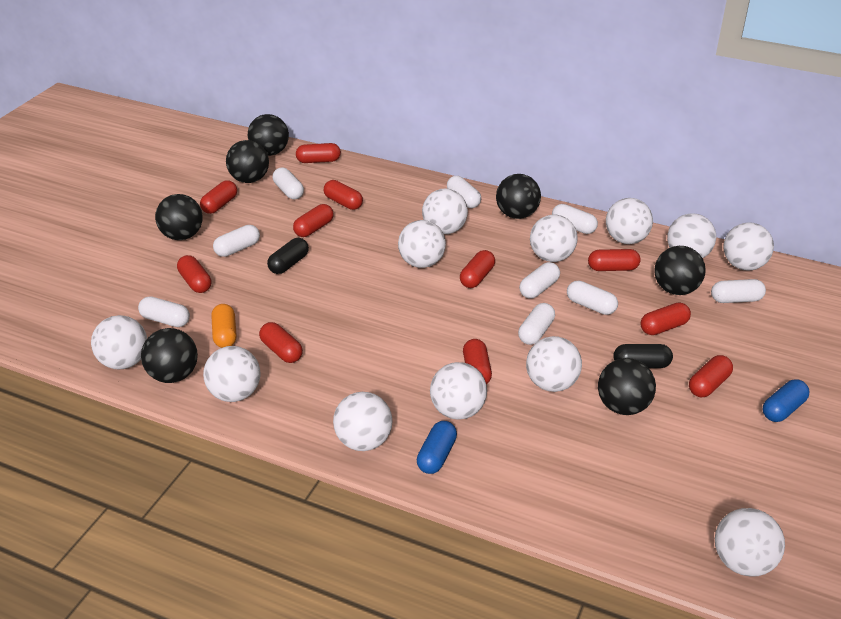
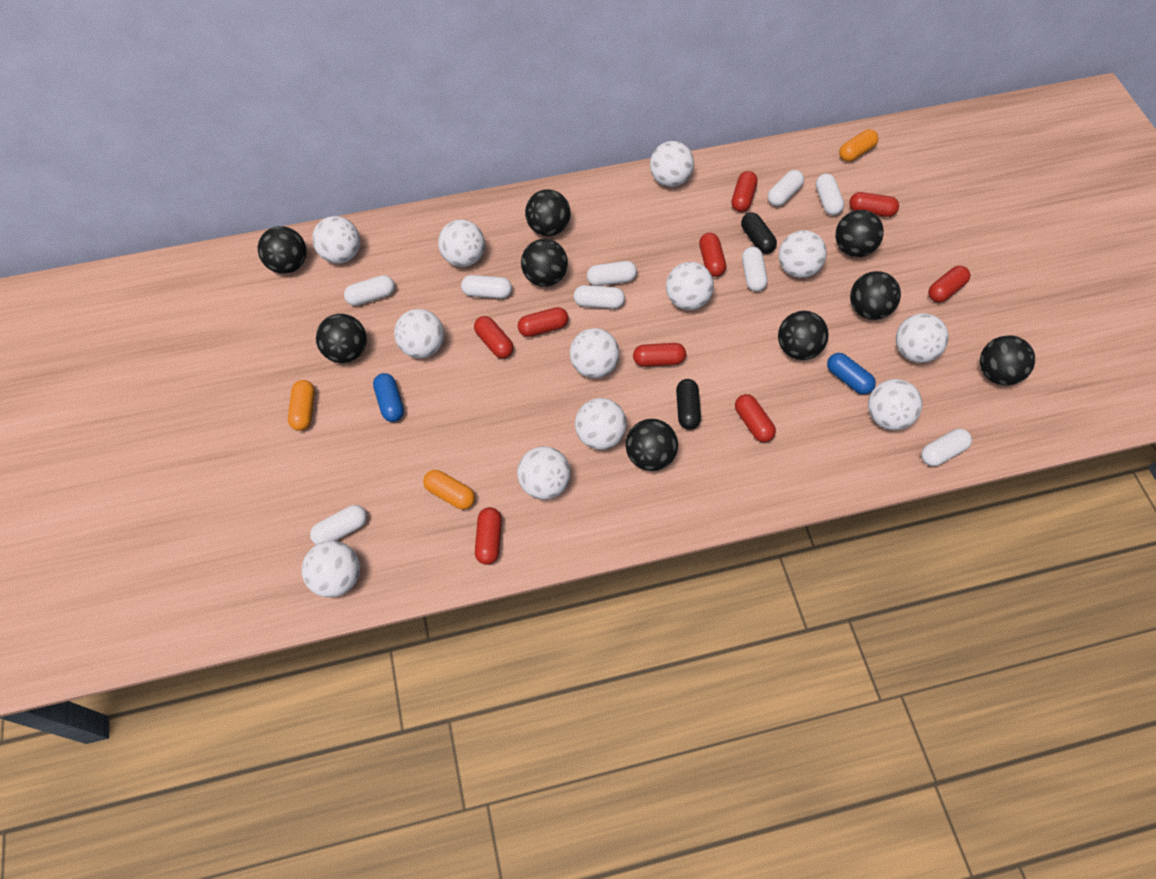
black ball: [141,328,198,383] [155,194,203,240] [226,140,269,183] [248,114,289,156] [496,174,541,219] [598,358,656,415] [654,246,706,295] = 7 -> [258,226,307,274] [316,314,367,363] [521,239,568,287] [525,189,571,236] [626,419,678,471] [778,311,829,360] [836,210,884,257] [850,271,901,320] [980,335,1035,385] = 9
orange capsule: [211,304,237,348] = 1 -> [288,380,315,431] [423,470,475,510] [839,129,878,162] = 3
red capsule: [177,255,211,293] [200,180,237,214] [259,322,303,363] [293,204,334,237] [296,143,341,163] [324,180,363,210] [460,250,495,288] [463,339,492,384] [588,249,641,271] [640,302,691,335] [689,355,733,397] = 11 -> [474,316,514,358] [475,507,502,565] [518,307,569,337] [633,343,686,367] [699,233,726,277] [732,171,758,212] [735,394,776,442] [849,192,899,217] [928,266,970,302] = 9

